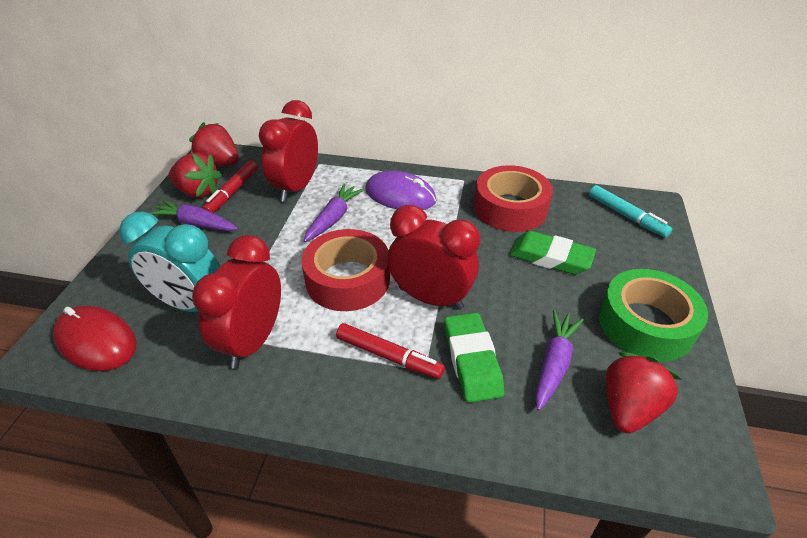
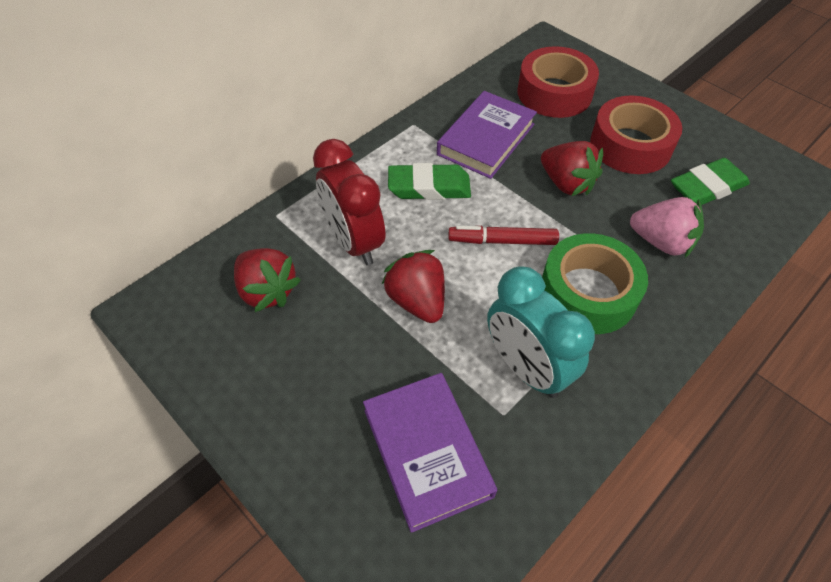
pink strawberry: none = 0 -> [630,197,704,258] = 1
purple book: none = 0 -> [363,373,497,533] [437,91,537,179] = 2
purple carrot: [149,200,238,231] [304,184,364,242] [535,310,584,411] = 3 -> none = 0
purple mouse: [365,171,436,210] = 1 -> none = 0
red clock: [192,235,281,369] [259,100,318,202] [387,205,480,310] = 3 -> [313,139,385,266] = 1
red marker: [202,160,258,213] [336,323,445,379] = 2 -> [449,226,559,245] = 1
red mouse: [53,306,136,371] = 1 -> none = 0
turquoise marker: [589,185,672,238] = 1 -> none = 0

